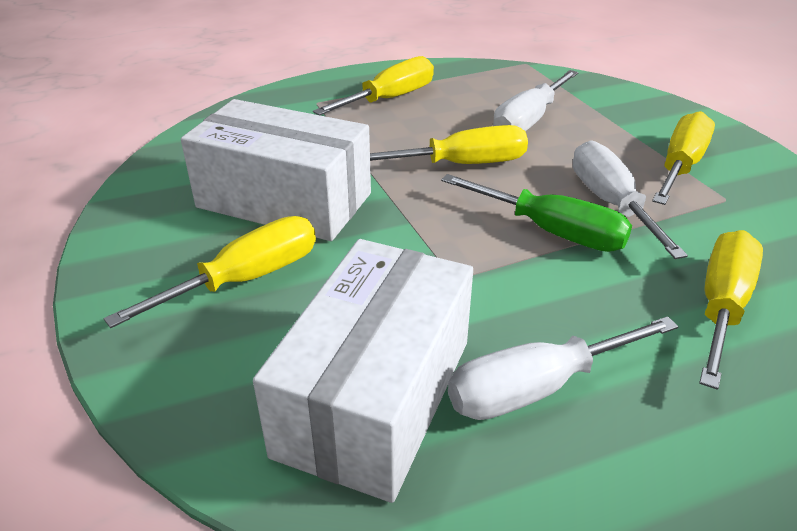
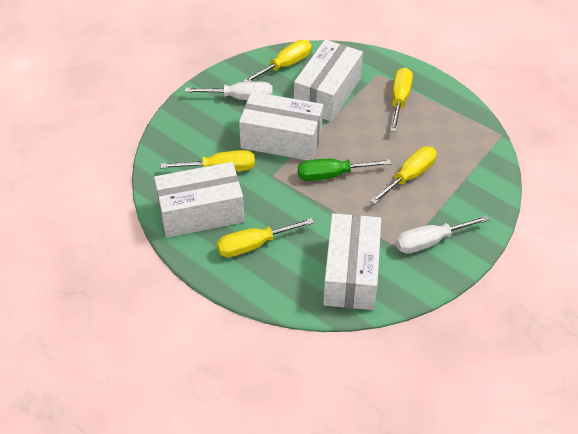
white box: [181,99,371,241] [253,239,473,503] = 2 -> [154,162,245,238] [239,92,323,160] [294,39,363,122] [323,213,381,310] = 4
white screwdriver: [448,316,678,420] [493,70,578,131] [573,140,688,259] = 3 -> [185,81,273,100] [396,215,489,253] = 2

